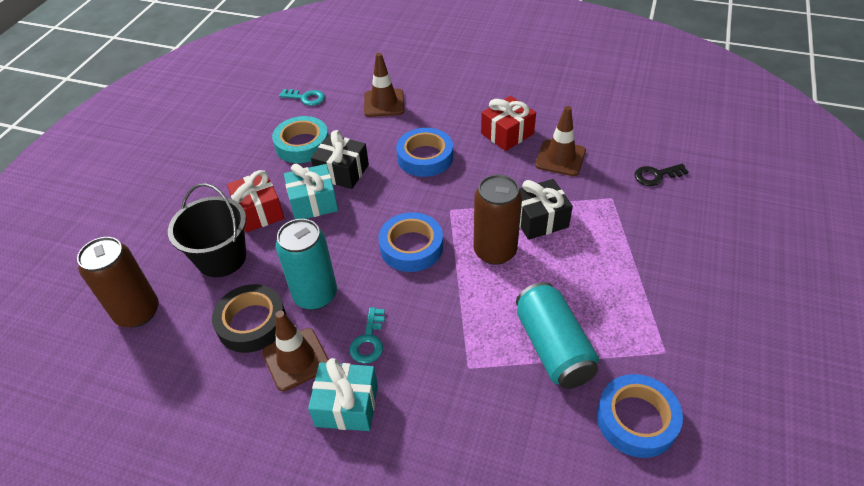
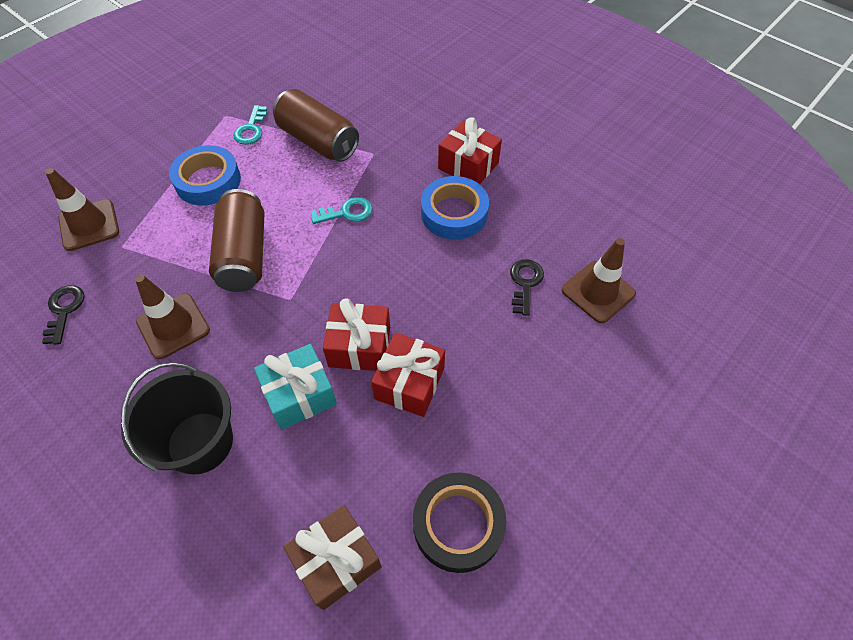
black gift: [311,130,369,189] [519,179,573,240] = 2 -> none = 0
black key: [634,164,688,186] = 1 -> [42,285,85,345] [510,259,544,316] = 2
blue tape: [379,212,443,272] [396,128,453,177] [597,374,683,458] = 3 -> [169,145,241,205] [421,176,489,240] = 2
brown gift: none = 0 -> [283,505,382,610] = 1
red gift: [227,170,284,233] [481,96,536,151] = 2 -> [323,298,390,371] [371,333,445,417] [438,117,502,184] = 3
turquoise can: [276,219,337,310] [516,282,599,389] = 2 -> none = 0
turquoise gift: [284,164,338,219] [308,358,378,431] = 2 -> [254,344,337,430] = 1
turquoise tape: [272,116,329,163] = 1 -> none = 0

